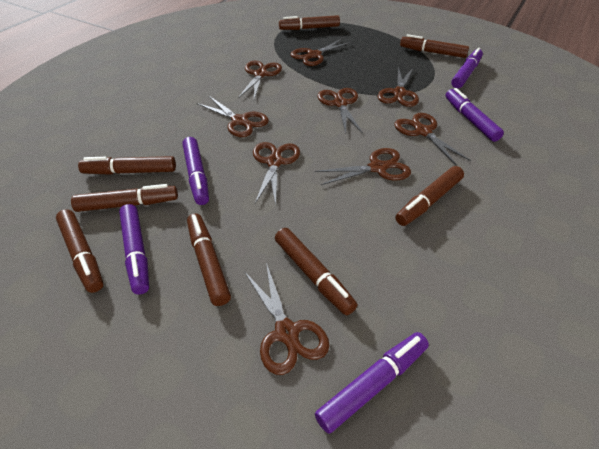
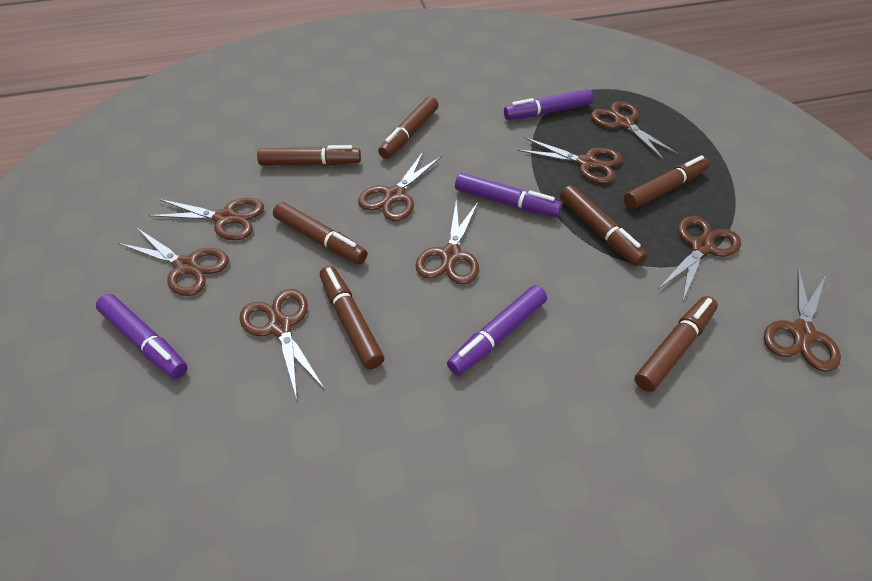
brown marker: [56,209,103,293] [71,184,178,212] [78,156,176,175] [187,213,231,306] [275,228,358,316] [279,15,340,30] [395,166,464,226] [400,34,469,58] = 8 -> [257,145,361,166] [273,202,367,264] [320,266,384,369] [378,97,438,159] [560,185,648,266] [624,155,710,209] [635,296,718,392] = 7
purple marker: [119,204,149,295] [182,137,209,205] [315,332,429,434] [446,88,504,142] [451,48,483,88] = 5 -> [96,294,188,379] [447,285,547,376] [455,173,562,217] [504,89,593,120] = 4

